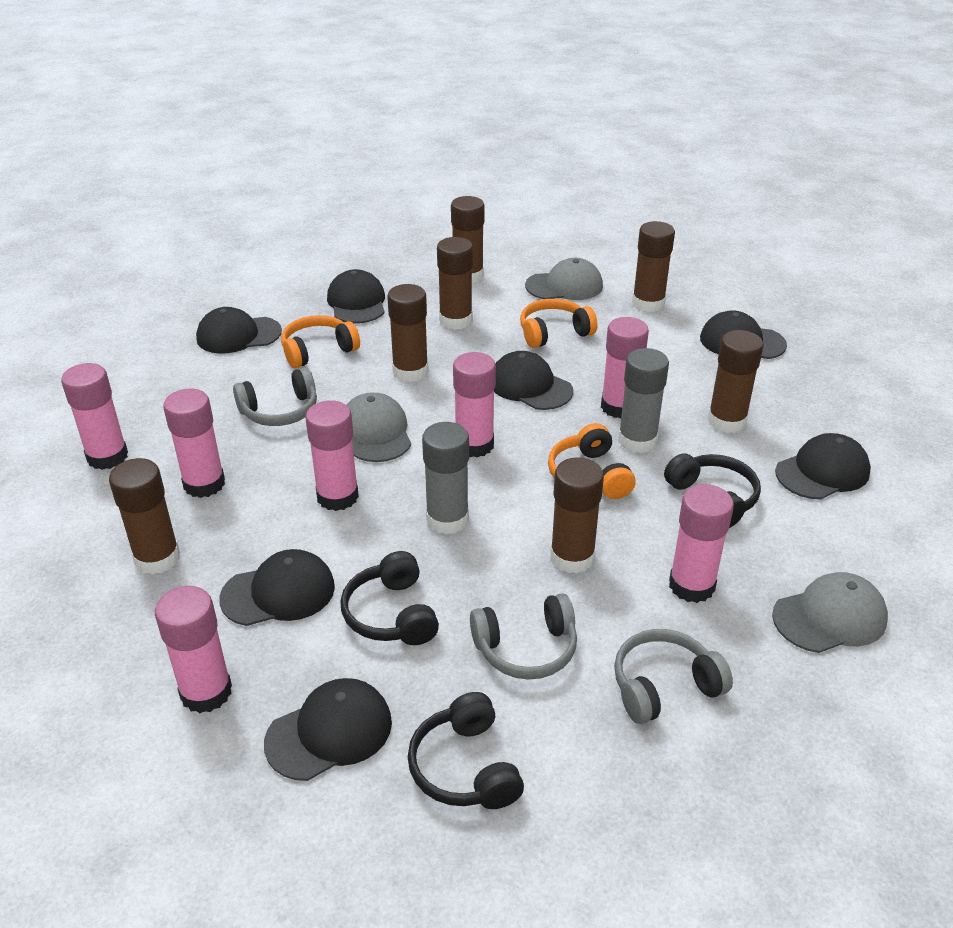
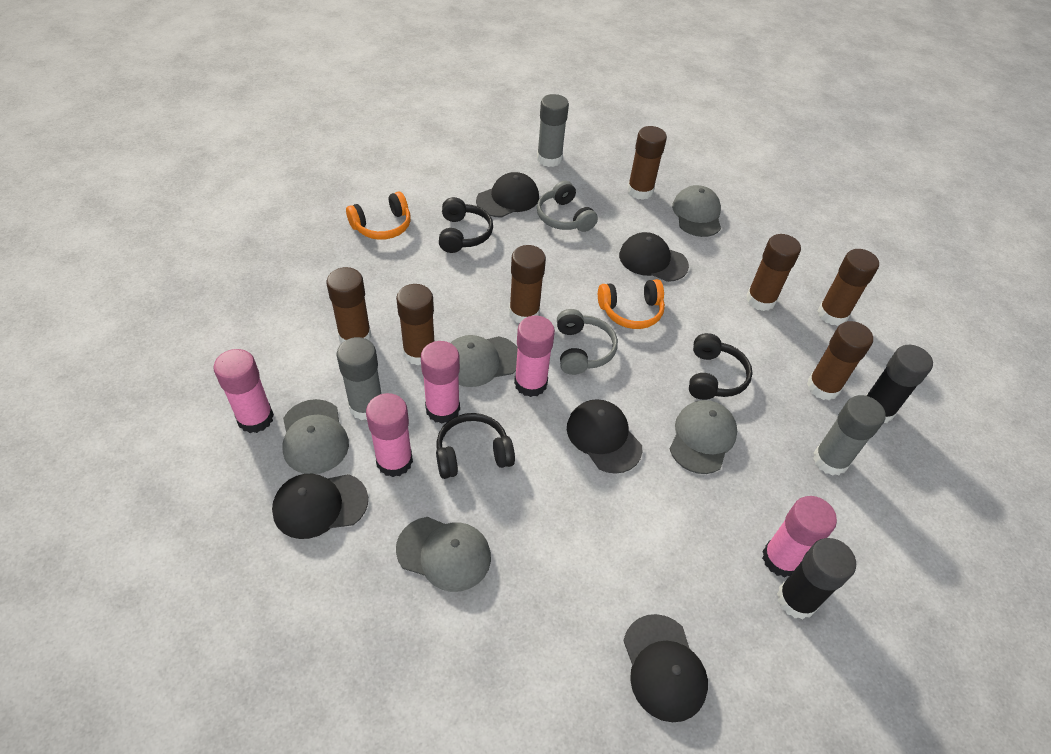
black cap: [196,307,282,354] [219,549,335,626] [264,678,392,781] [327,269,385,324] [494,351,573,410] [700,310,787,359] [775,433,871,500] = 7 -> [272,474,368,539] [476,172,539,218] [567,399,642,474] [619,232,689,282] [623,614,708,722] = 5
black glue stick: none = 0 -> [777,538,856,619] [866,345,933,423] = 2
grey cap: [346,392,411,462] [525,258,603,300] [772,572,888,653] = 3 -> [282,399,349,474] [396,517,491,592] [451,335,518,387] [670,400,737,474] [672,185,721,237] = 5
grey glue stick: [422,422,469,534] [618,348,669,453] = 2 -> [337,337,381,420] [537,94,569,167] [813,395,886,476] = 3
grey headphones: [233,367,317,426] [470,593,577,680] [614,629,733,724] = 3 -> [537,181,598,232] [557,309,618,375] = 2
orange headphones: [281,315,360,368] [520,299,598,348] [548,423,635,499] = 3 -> [346,192,411,240] [598,279,665,329] = 2
pink glue stick: [61,363,128,470] [155,586,232,713] [163,389,225,498] [305,400,359,511] [453,352,496,458] [601,317,649,418] [669,484,734,603] = 7 -> [214,349,274,433] [366,393,413,477] [421,341,460,423] [514,316,555,397] [762,496,837,578] = 5

